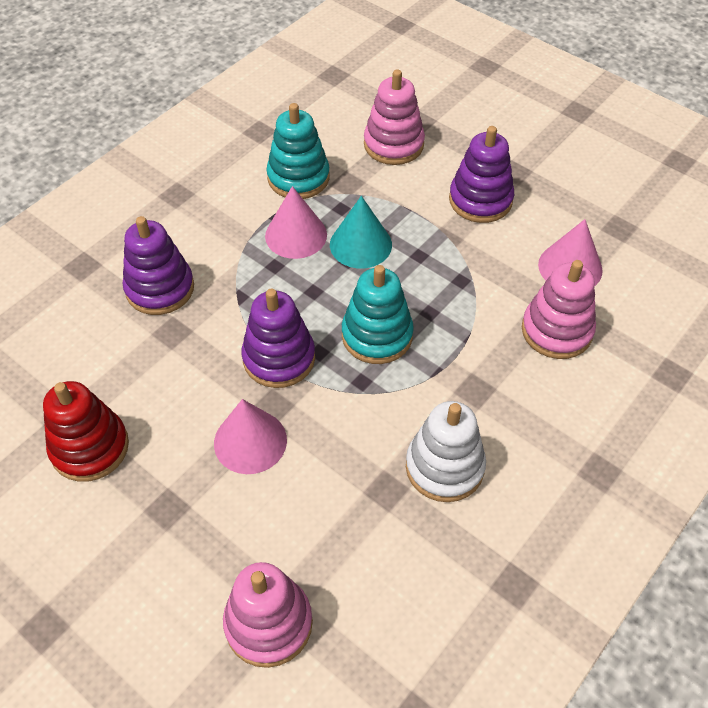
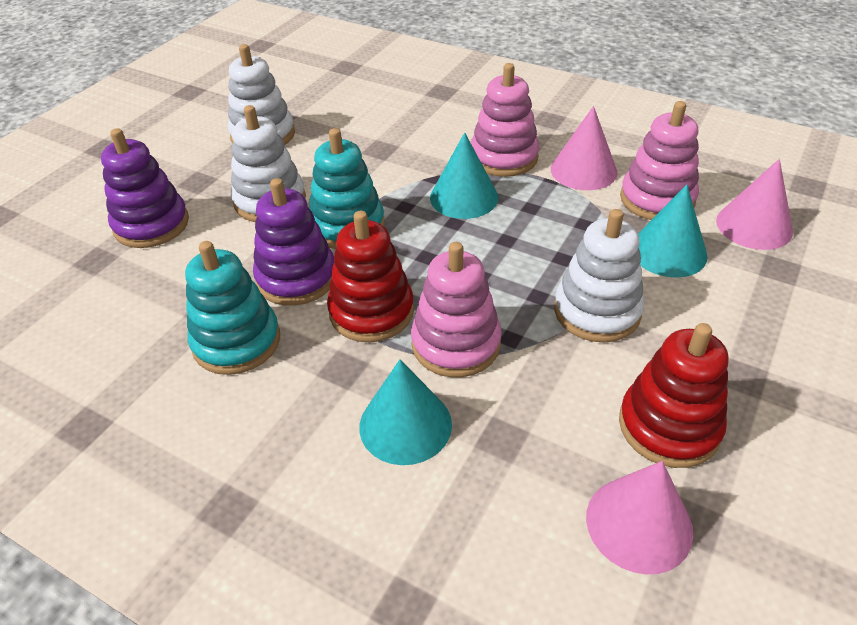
purple stacking toy: [122,216,194,315] [241,289,315,388] [449,126,514,223] = 3 -> [101,128,189,248] [253,178,334,306] = 2
red stacking toy: [43,381,129,482] = 1 -> [327,211,414,342] [619,323,729,468] = 2
turquoise cone: [330,196,392,268] = 1 -> [359,359,452,465] [430,132,498,219] [638,185,708,278] = 3
white stacking toy: [406,401,486,502] = 1 -> [228,44,295,145] [231,105,306,222] [554,209,644,342] = 3

